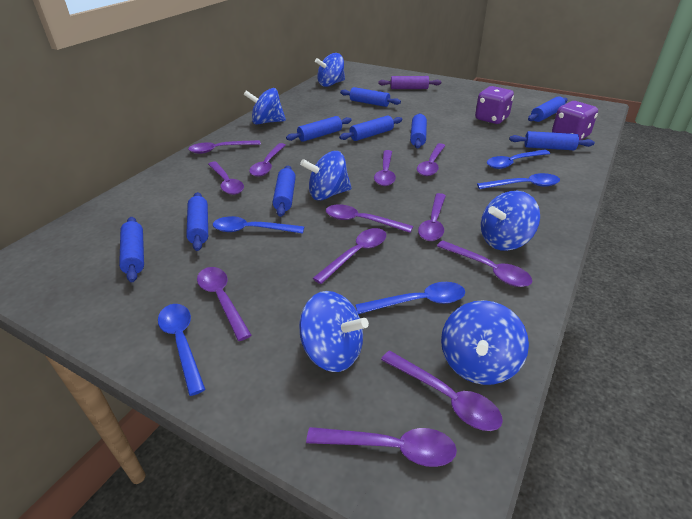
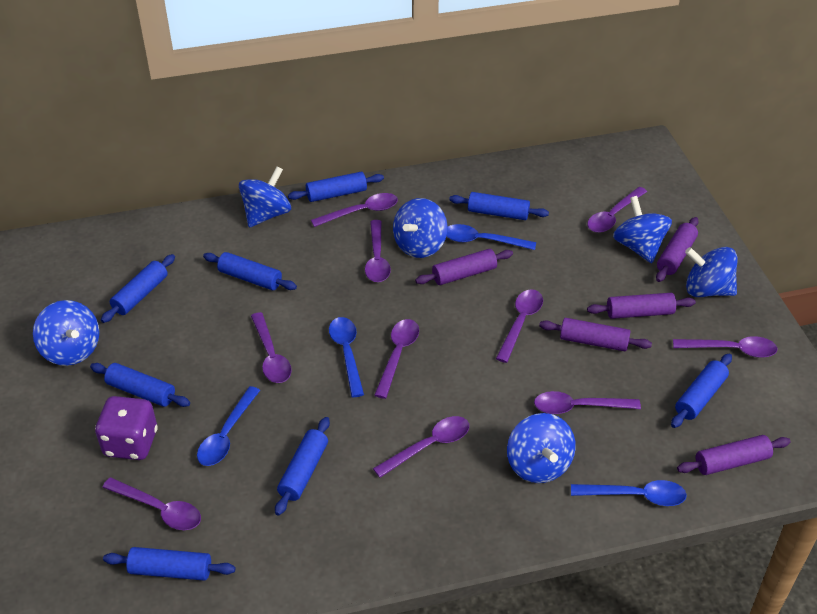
blue rolling pin: [119,217,144,282] [186,192,208,251] [273,165,296,217] [286,116,352,142] [339,115,402,141] [340,87,401,107] [410,113,427,148] [509,131,595,150] [528,96,568,122] = 9 -> [90,363,190,407] [101,254,175,323] [103,547,235,581] [203,252,297,290] [275,417,330,516] [288,172,384,202] [449,192,549,220] [671,353,732,428] = 8
blue spoon: [158,304,205,396] [213,216,304,234] [355,282,465,314] [477,173,560,189] [487,150,550,169] = 5 -> [197,386,260,466] [329,317,364,397] [446,224,536,250] [571,480,687,506] = 4
purple dice: [475,86,514,124] [552,101,598,140] = 2 -> [95,396,158,460] = 1
purple rolling pin: [378,76,441,89] = 1 -> [415,249,513,285] [539,318,652,351] [587,293,696,319] [656,217,699,282] [677,435,791,475] = 5
purple spoon: [188,140,261,154] [197,267,251,341] [208,161,244,195] [249,143,286,177] [306,427,457,467] [313,228,386,284] [326,204,413,233] [374,150,396,186] [381,350,503,431] [417,143,446,176] [418,193,446,241] [437,241,532,287] = 12 -> [102,477,201,530] [251,312,292,383] [311,193,398,227] [365,220,391,282] [373,416,469,478] [374,319,419,399] [496,289,543,363] [534,391,641,414] [587,187,647,233] [673,336,778,358] = 10

